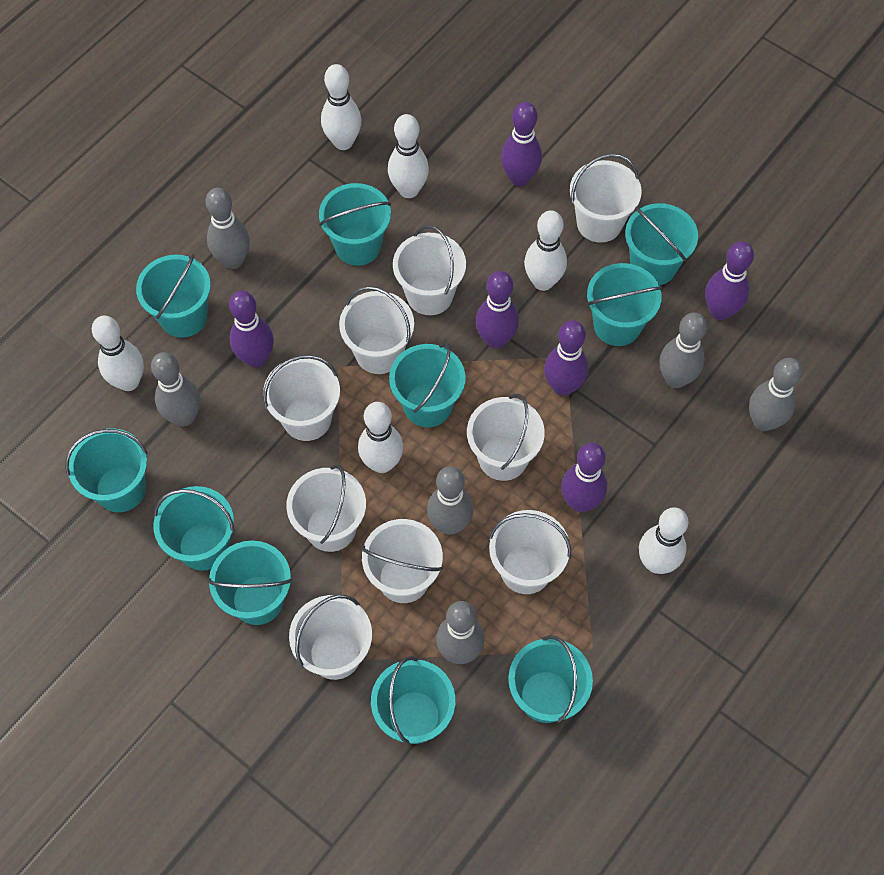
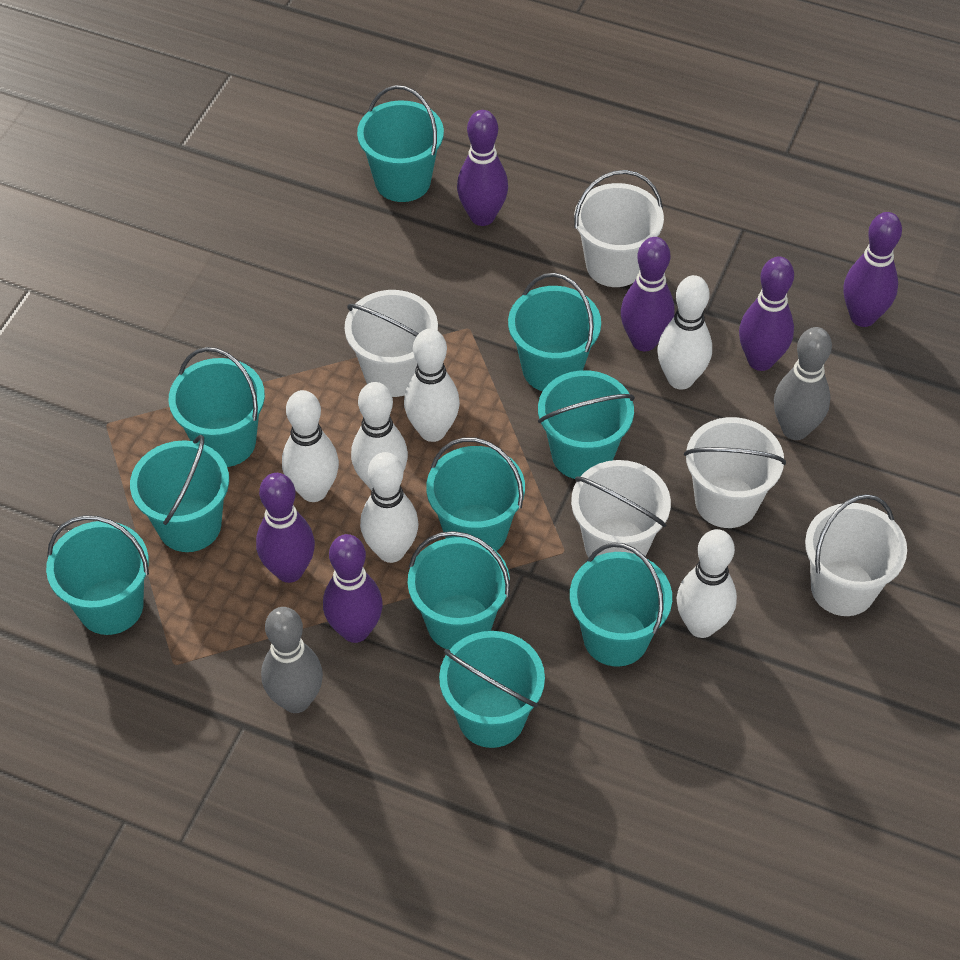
grey bowling pin: [151,352,200,426] [205,188,250,269] [427,466,473,535] [436,601,484,664] [659,312,707,388] [749,358,802,431] = 6 -> [261,607,323,713] [774,327,832,440] = 2
white bucket: [263,355,340,441] [286,465,366,552] [289,594,372,680] [339,286,414,374] [361,519,443,603] [393,225,466,315] [467,394,545,481] [489,510,571,594] [570,154,642,243] = 9 -> [345,290,438,397] [571,460,671,557] [574,170,664,287] [684,417,786,528] [805,494,907,616] = 5

